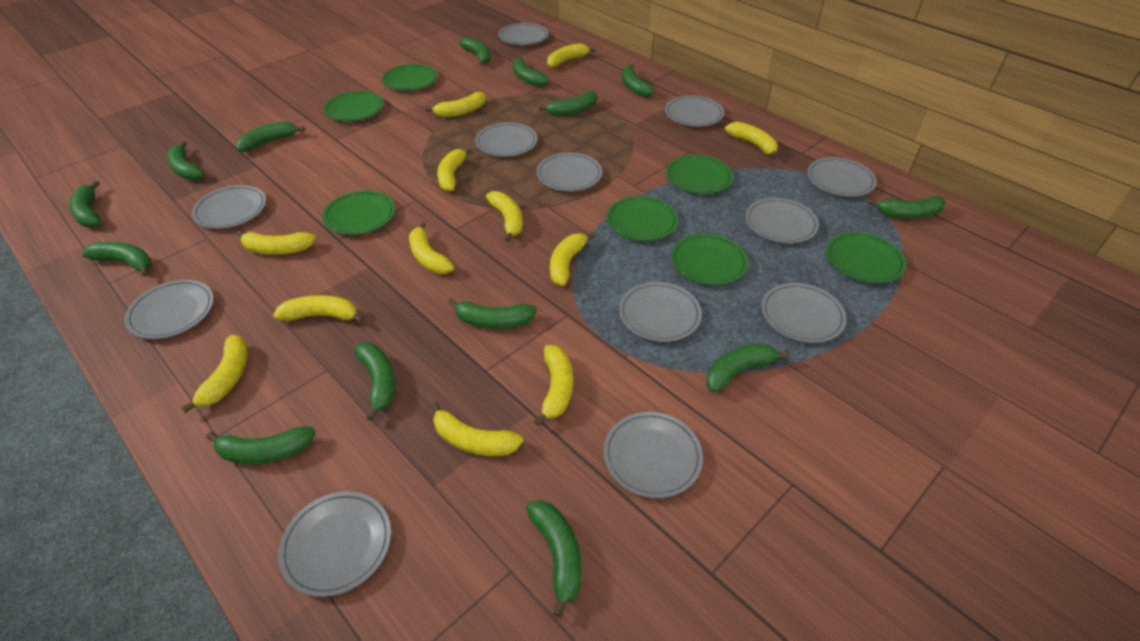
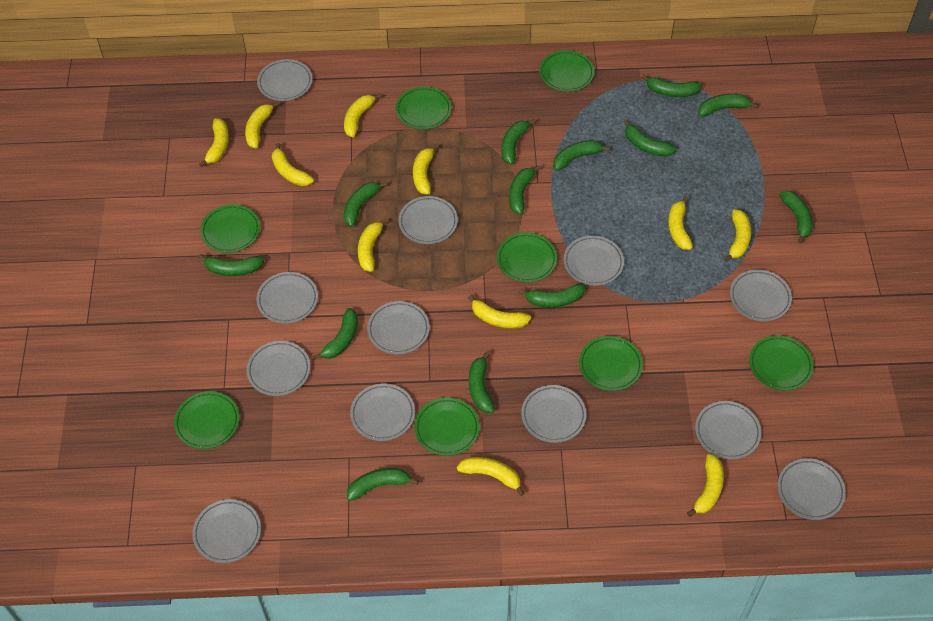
green banana: [69,180,101,227] [82,242,151,277] [167,141,204,180] [206,427,316,464] [236,122,305,152] [354,343,395,421] [448,298,537,329] [459,37,491,66] [512,57,549,87] [526,500,582,618] [539,91,597,116] [622,64,655,97] [706,343,790,392] [868,196,946,218] = 14 -> [199,254,264,276] [313,308,358,360] [344,182,387,227] [347,468,419,501] [469,351,495,413] [502,119,536,165] [509,165,541,215] [519,284,585,307] [553,140,610,171] [624,120,676,157] [642,74,702,97] [698,94,758,116] [779,191,813,244] = 13
green plate: [322,190,395,235] [324,91,383,121] [382,64,438,91] [607,196,678,241] [666,155,733,194] [671,234,748,285] [826,232,906,283] = 7 -> [174,391,239,449] [200,204,260,253] [396,86,452,130] [414,398,480,456] [497,233,557,283] [539,50,594,92] [579,336,643,391] [749,335,814,391] = 8
yellow banana: [181,335,248,413] [236,230,316,255] [273,295,364,323] [409,222,454,274] [426,92,486,117] [430,402,523,456] [437,147,473,192] [486,191,523,242] [534,345,573,426] [547,43,596,68] [550,232,595,286] [725,122,778,159] = 12 -> [199,119,229,167] [245,102,279,148] [272,143,314,186] [344,93,381,137] [358,219,388,272] [413,144,438,195] [457,457,524,496] [468,295,531,328] [668,196,693,250] [687,454,724,517] [724,209,751,262] = 11

